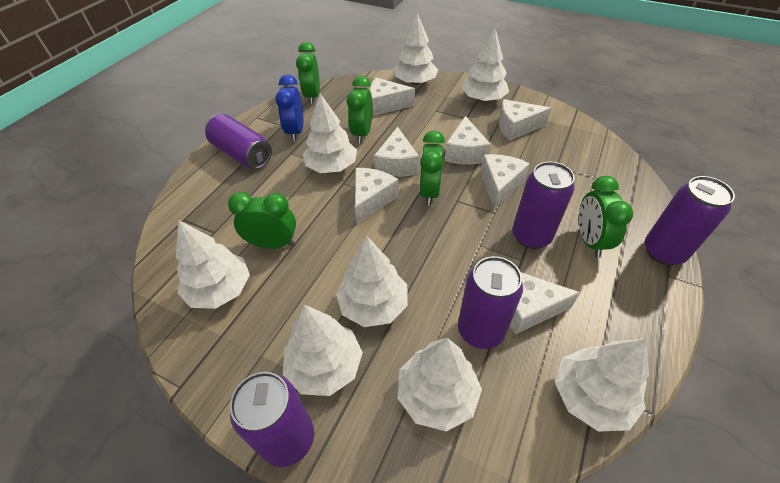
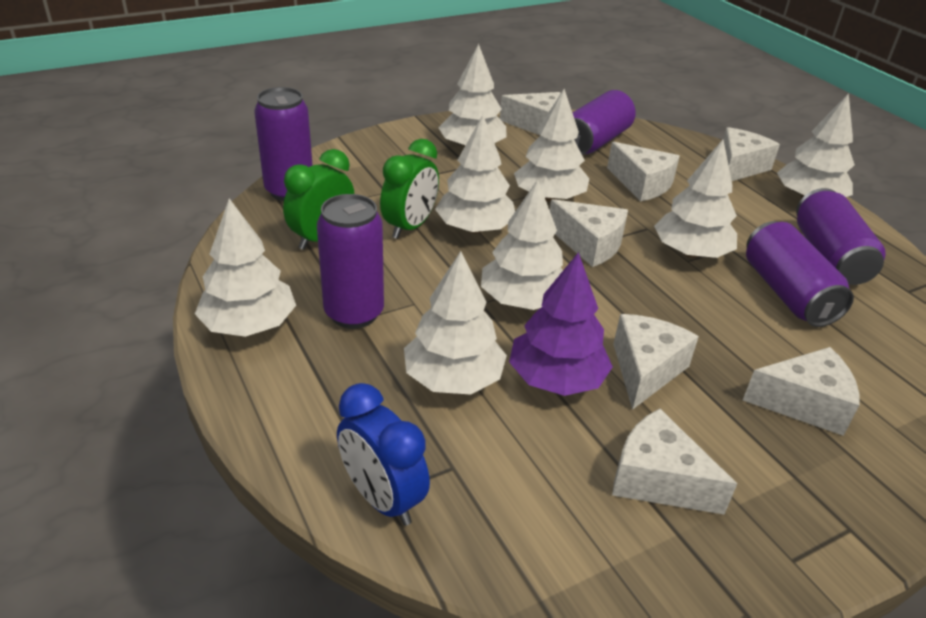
green clock: [228,192,296,249] [296,42,320,104] [347,76,372,143] [419,130,445,206] [579,176,633,258] = 5 -> [283,149,355,250] [380,139,439,239] = 2
purple tree: none = 0 -> [509,252,613,396] = 1

